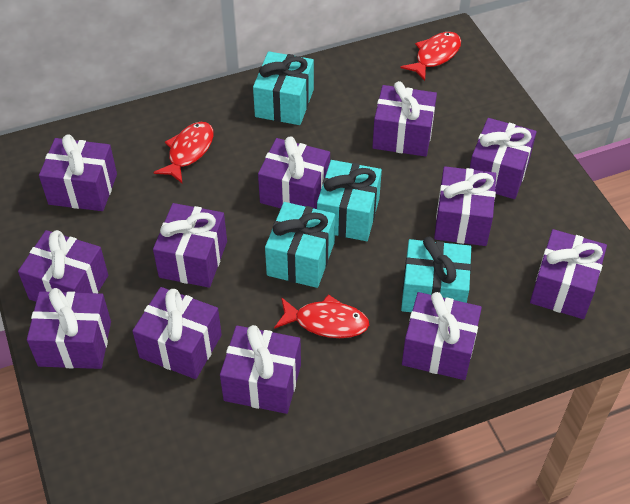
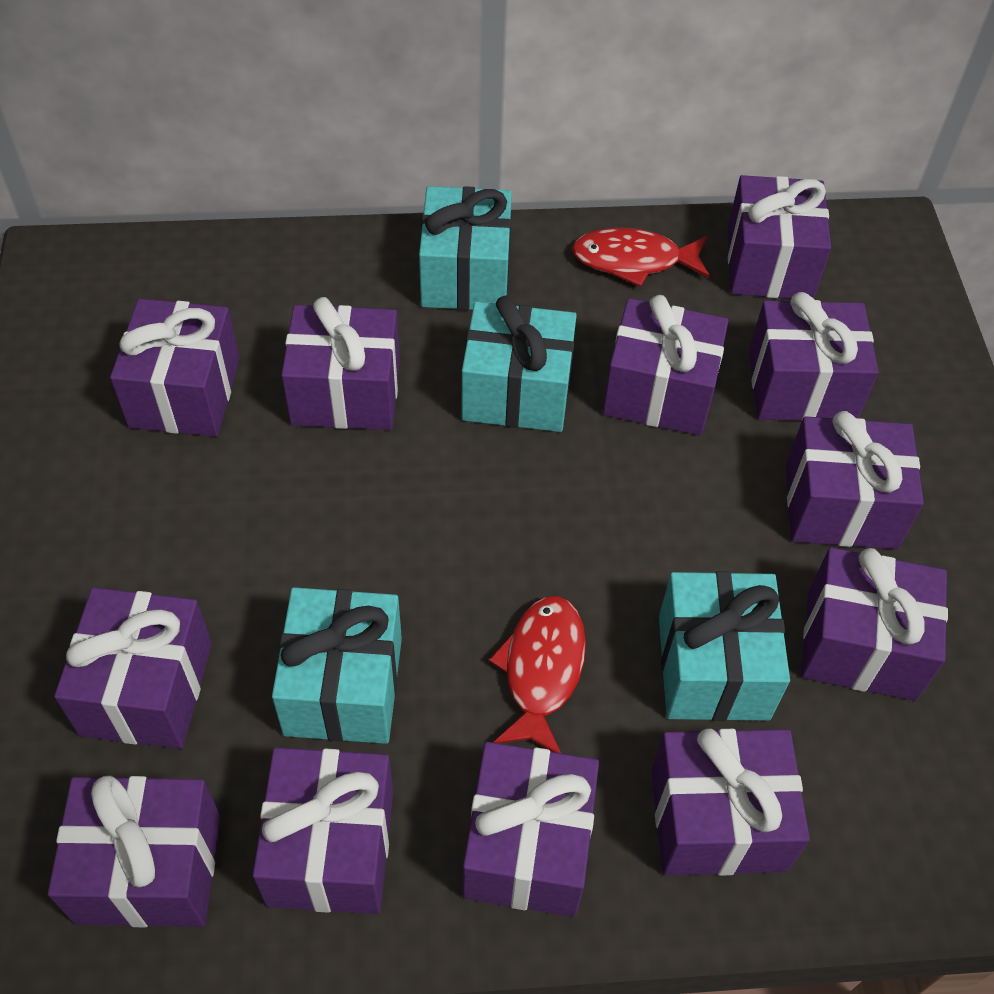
red fish: [153,122,214,183] [274,294,369,338] [400,32,461,81] = 3 -> [489,596,586,753] [572,228,710,287] = 2

